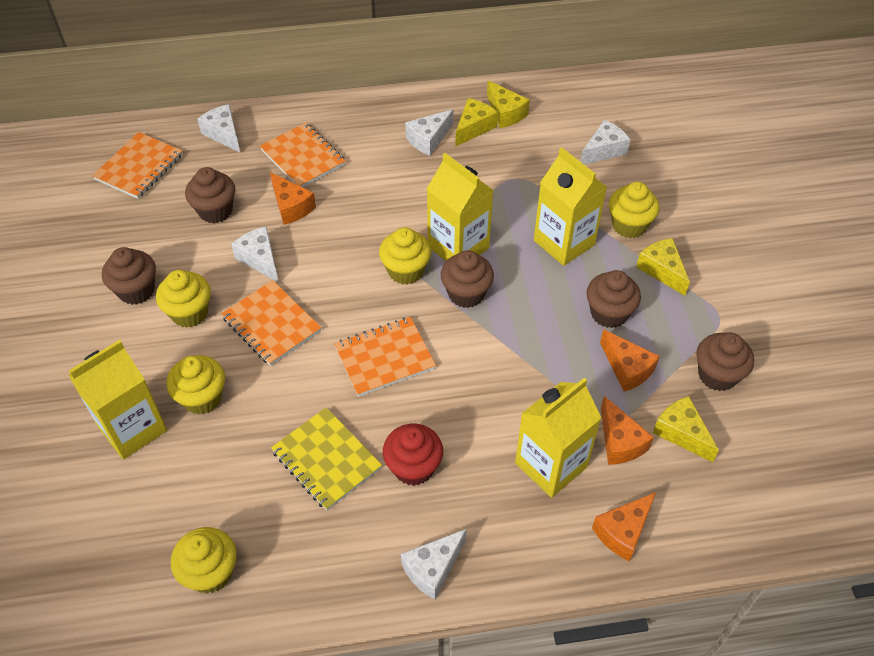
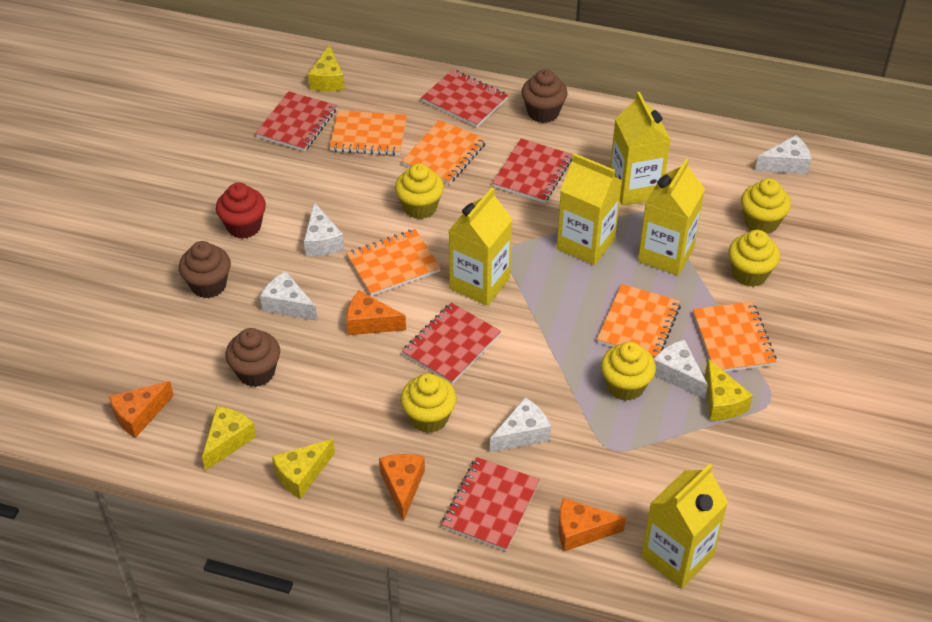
brown cupcake: [102,247,156,305] [185,167,235,223] [441,250,494,308] [586,270,641,328] [696,333,754,391] = 5 -> [179,241,231,298] [225,328,280,387] [522,69,567,123] = 3
orange notebook: [92,132,183,199] [221,280,322,366] [260,123,346,187] [334,317,436,397] = 4 -> [329,110,407,156] [346,229,441,296] [402,120,487,184] [597,284,681,358] [693,302,776,372] = 5
red notebook: none = 0 -> [255,91,337,152] [402,303,501,384] [421,69,508,127] [442,457,540,551] [492,138,573,203] = 5
yellow carton: [68,340,167,460] [427,153,494,261] [515,377,602,498] [534,147,607,266] = 4 -> [448,188,513,306] [557,153,622,265] [610,92,671,206] [638,158,705,276] [641,464,728,589] = 5
yellow notebook: [271,407,382,511] = 1 -> none = 0

